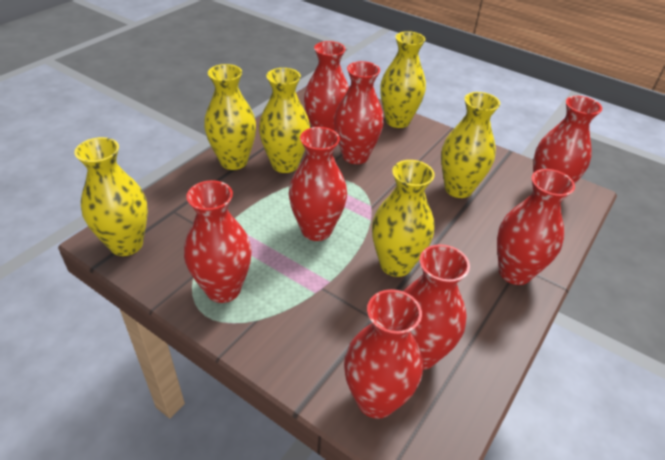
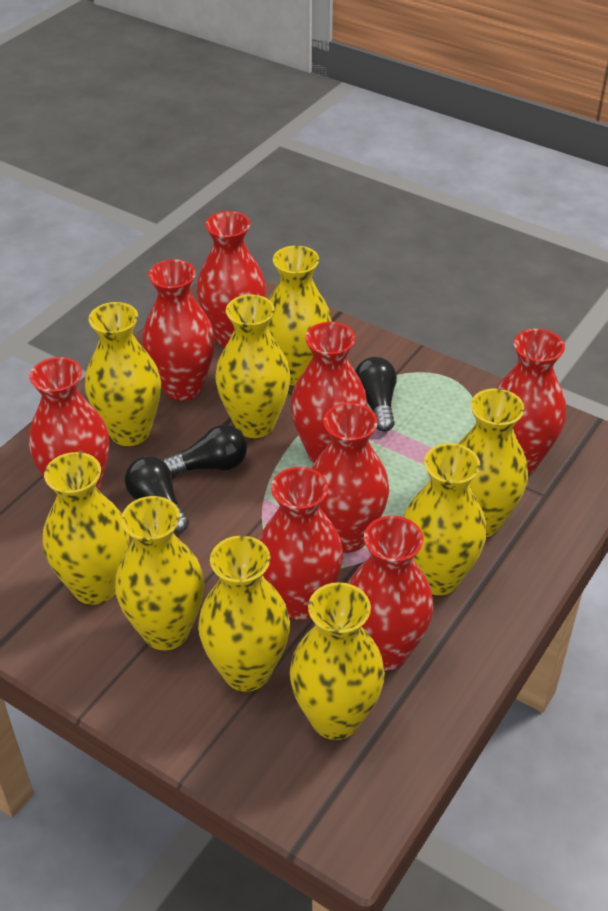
black light bulb: none = 0 -> [124,456,189,533] [162,425,247,476] [355,357,397,432] = 3
yellow vase: [74,137,148,256] [204,64,256,170] [259,68,310,173] [372,160,435,277] [380,31,426,128] [441,92,500,198] = 6 -> [43,452,129,605] [85,302,161,446] [115,496,204,650] [198,536,290,692] [216,295,291,438] [268,245,332,386] [290,582,385,740] [404,443,487,595] [458,388,528,537] = 9

